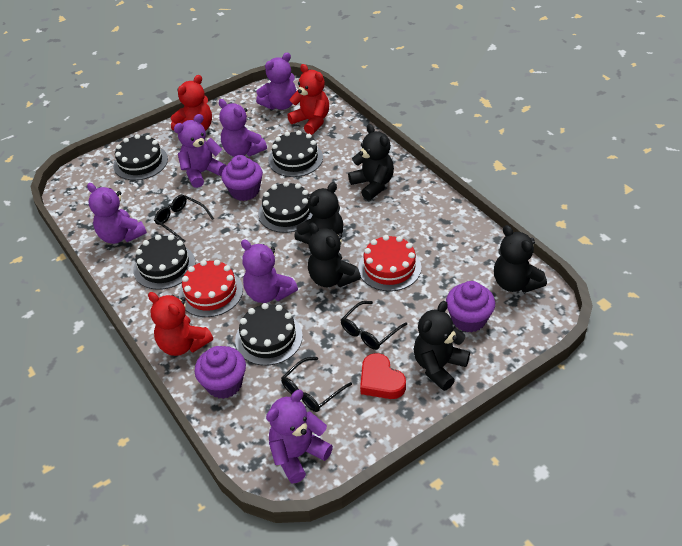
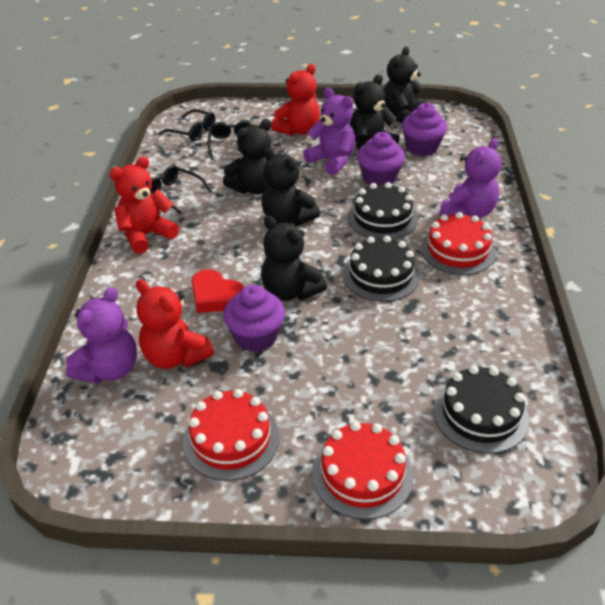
black cake: [113,134,168,180] [133,235,195,290] [235,303,303,366] [258,181,313,233] [268,130,323,177] = 5 -> [342,236,420,302] [348,182,418,240] [433,365,529,454] = 3
purple teddy bear: [87,183,147,244] [174,114,226,188] [219,99,267,157] [241,240,298,303] [256,53,296,110] [266,390,333,483] = 6 -> [66,287,137,384] [303,88,356,175] [440,138,501,218] = 3
red cake: [179,260,243,317] [358,235,421,291] = 2 -> [183,389,279,481] [312,421,413,520] [421,212,496,275] = 3

